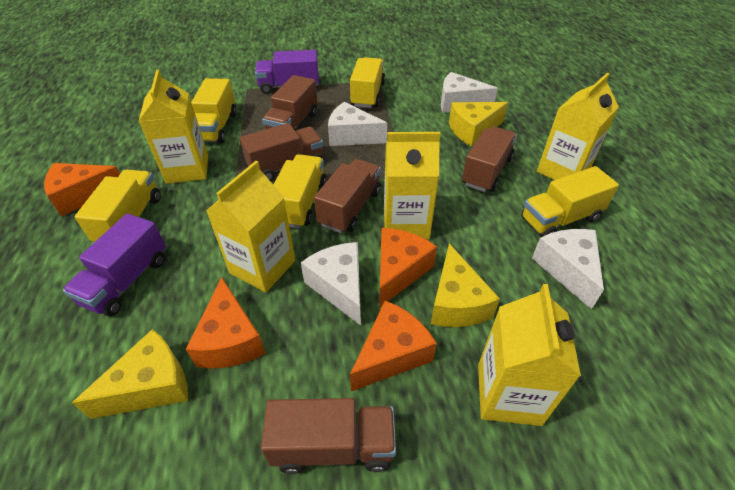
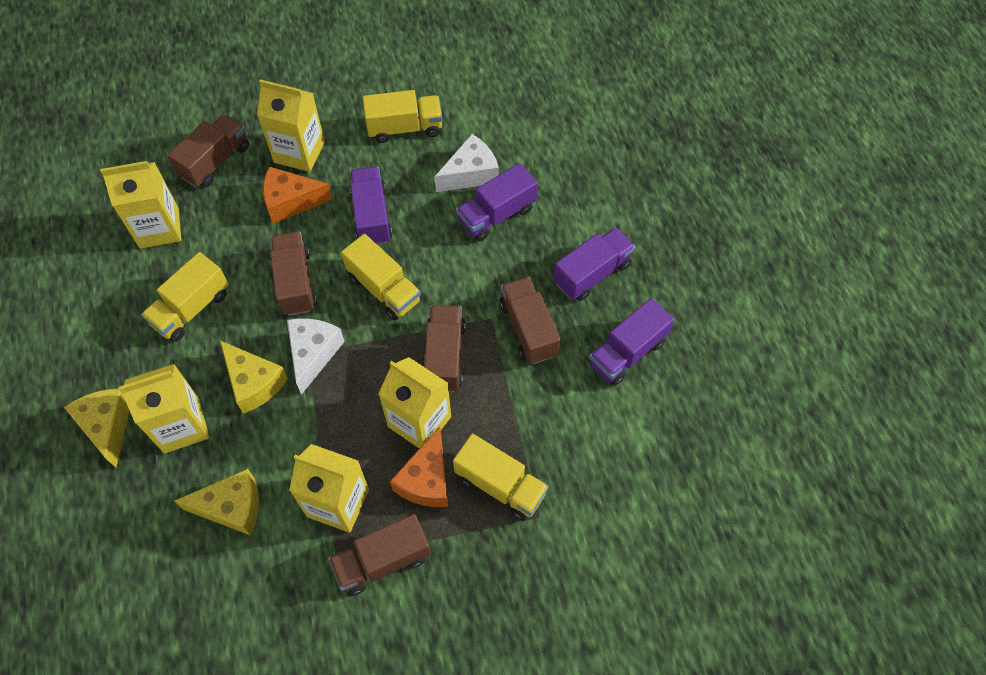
orange cheese: [44,163,120,216] [186,277,266,369] [350,301,437,391] [379,228,437,308] = 4 -> [263,167,333,224] [390,426,448,507] = 2
purple truck: [63,213,166,316] [255,50,319,94] = 2 -> [350,167,392,245] [456,163,538,242] [553,227,635,301] [588,298,674,386] = 4
white cheese: [301,242,361,325] [328,102,387,146] [441,72,498,113] [532,229,604,309] = 4 -> [287,318,345,395] [435,134,499,192] = 2
yellow truck: [74,170,161,241] [191,78,237,143] [274,154,327,228] [350,57,385,108] [521,166,619,237] = 5 -> [141,252,229,342] [341,234,421,320] [363,90,442,143] [453,434,549,521] = 4

